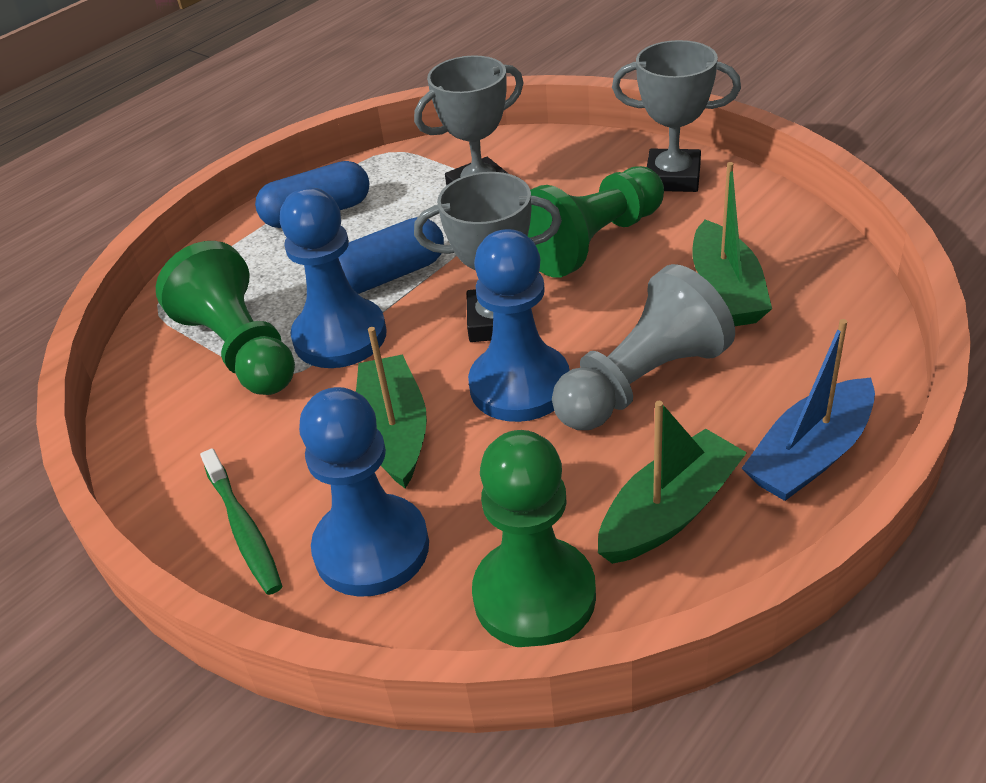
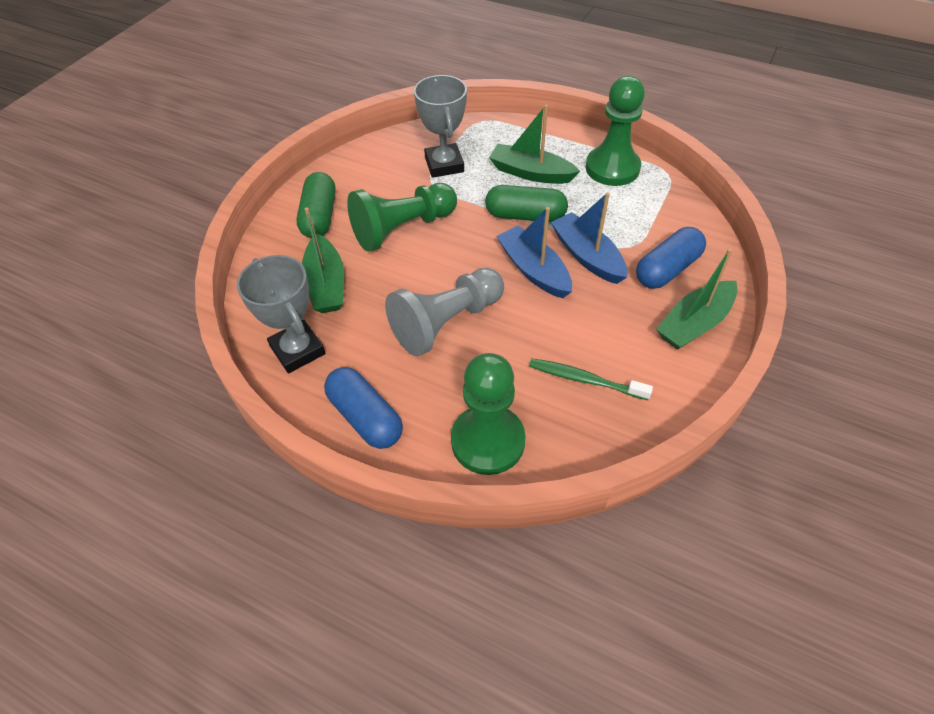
blue boat: [742,319,875,501] = 1 -> [496,207,572,298] [551,192,627,284] = 2
blue pawn: [280,188,387,368] [299,387,429,597] [468,229,570,422] = 3 -> none = 0
green capsule: none = 0 -> [297,172,336,238] [485,185,568,222] = 2
grey trophy: [414,55,524,186] [414,172,562,342] [612,40,741,192] = 3 -> [237,255,326,373] [414,75,467,178] = 2

